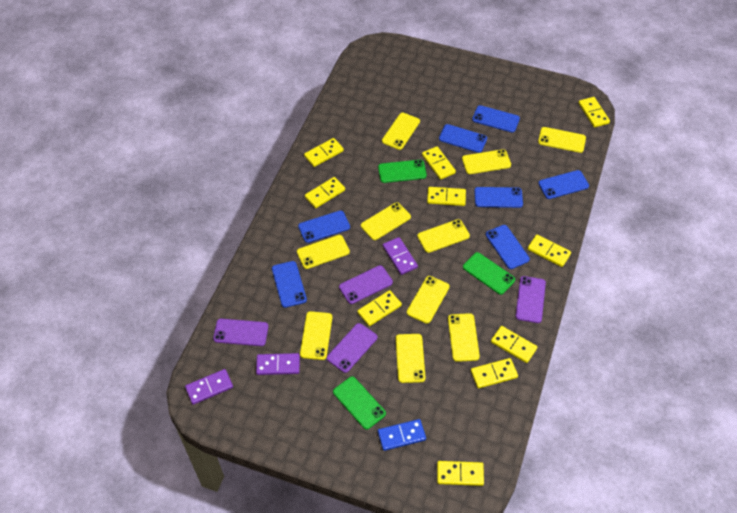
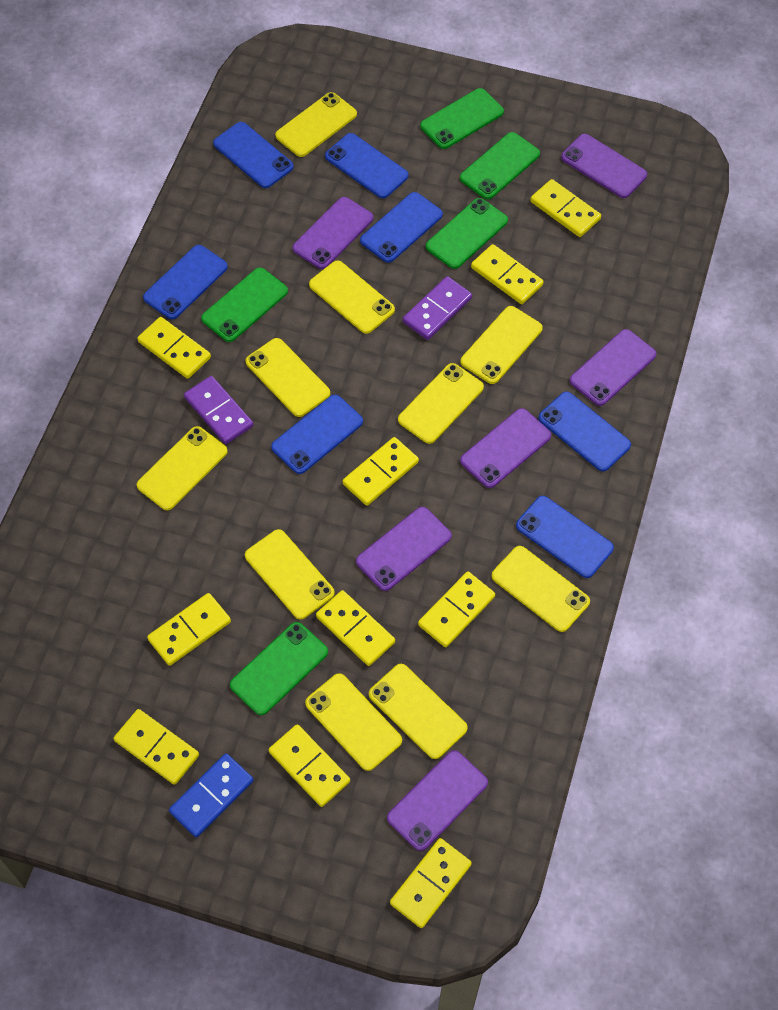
green phone: [333,376,386,430] [378,160,427,183] [463,252,515,295] = 3 -> [201,267,288,342] [230,622,328,715] [420,88,504,149] [426,198,508,269] [460,132,540,199] = 5
purple domino: [185,369,233,405] [256,353,300,375] [383,237,418,275] = 3 -> [184,376,253,444] [403,276,472,340] = 2
purple phone: [213,319,268,346] [327,323,378,373] [339,265,393,304] [516,276,546,323] = 4 -> [293,197,373,269] [356,507,452,591] [387,750,488,851] [460,408,551,488] [561,134,647,198] [570,329,656,406] = 6

